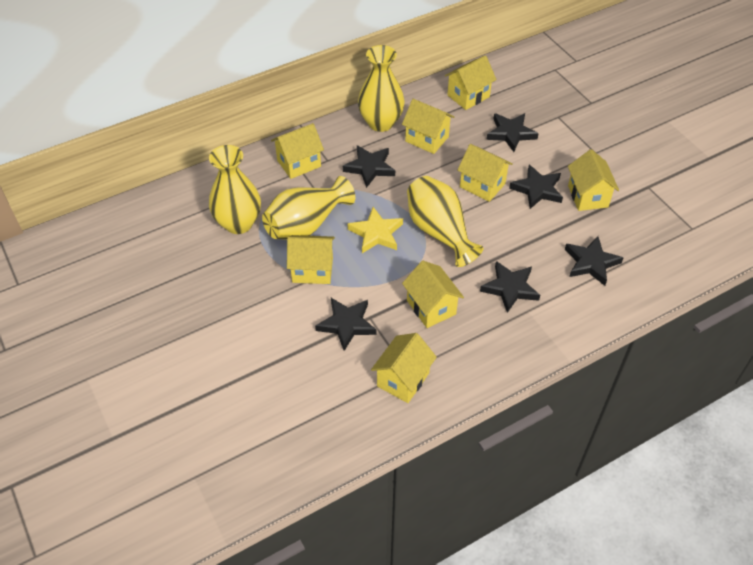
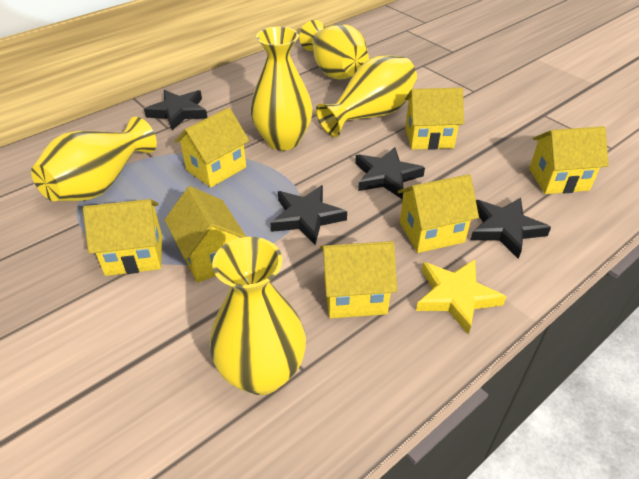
black star: [315,298,377,351] [343,145,395,188] [480,261,540,313] [486,113,539,152] [509,165,563,209] [565,236,623,286] = 6 -> [144,90,208,130] [270,185,347,245] [355,147,425,199] [470,198,551,259] = 4
yellow house: [271,123,324,179] [287,235,335,284] [371,333,437,403] [402,99,454,154] [402,261,464,328] [445,55,497,110] [457,144,513,202] [568,149,619,211] = 8 -> [83,199,162,276] [165,186,246,283] [174,108,249,188] [320,241,397,318] [398,174,479,253] [405,88,464,150] [529,126,609,194] = 7
yellow vase: [209,145,261,234] [262,176,355,240] [358,45,405,132] [407,176,483,267] = 4 -> [31,117,157,201] [210,237,306,395] [250,27,313,150] [299,20,369,80] [316,55,417,137] = 5

